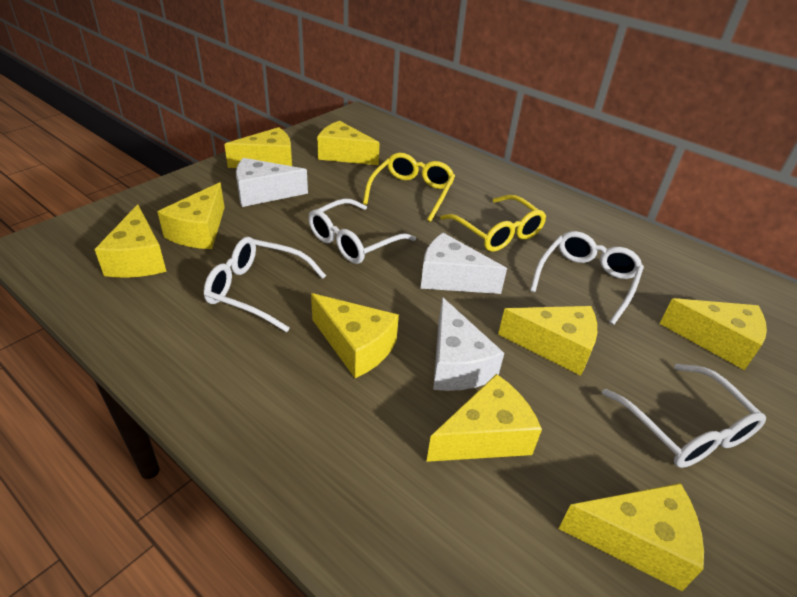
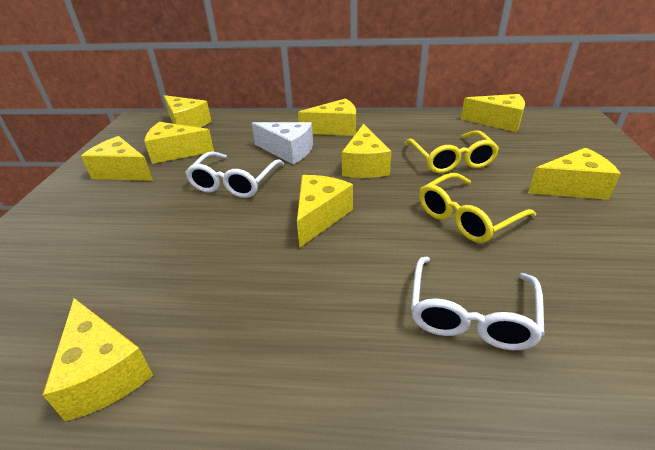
white cheese: [236,158,308,207] [421,233,507,294] [433,297,504,391] = 3 -> [252,122,313,164] = 1
white glasses: [204,237,326,332] [308,198,416,264] [530,231,644,325] [602,364,766,468] = 4 -> [185,151,284,198] [411,256,545,350] = 2

